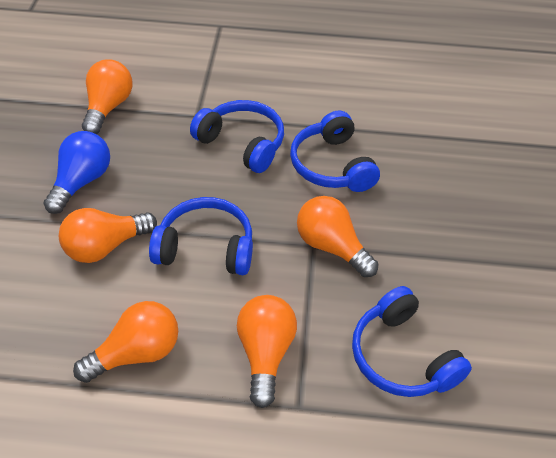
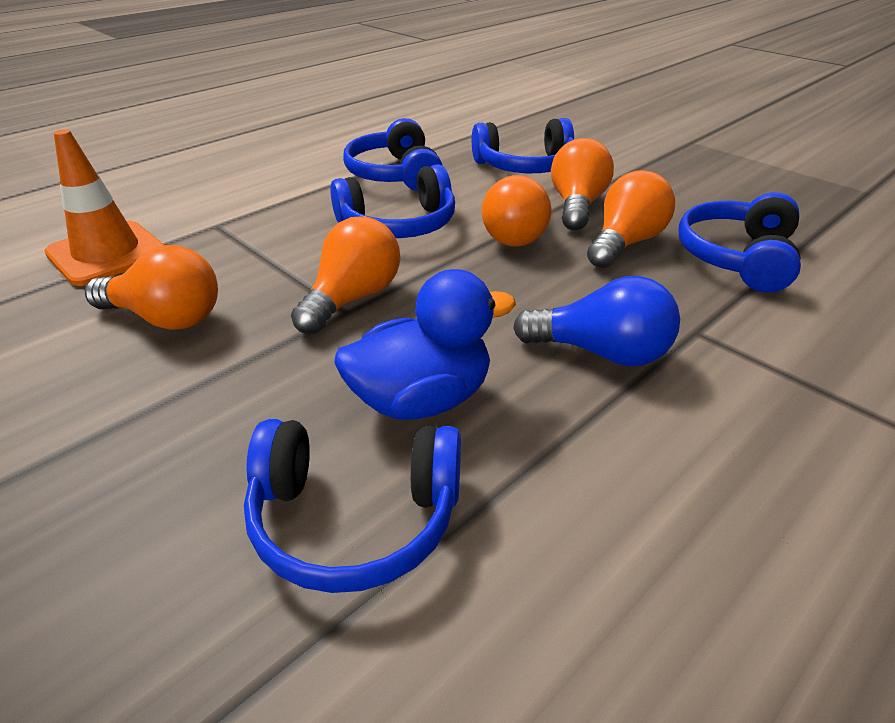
blue duck: none = 0 -> [335,269,516,420] = 1
blue headphones: [149,197,253,275] [190,100,284,173] [290,110,380,192] [352,286,472,397] = 4 -> [244,419,461,593] [330,164,455,238] [343,118,442,191] [472,118,574,173] [679,192,801,293] = 5
orange traffic cone: none = 0 -> [44,129,164,286] = 1

